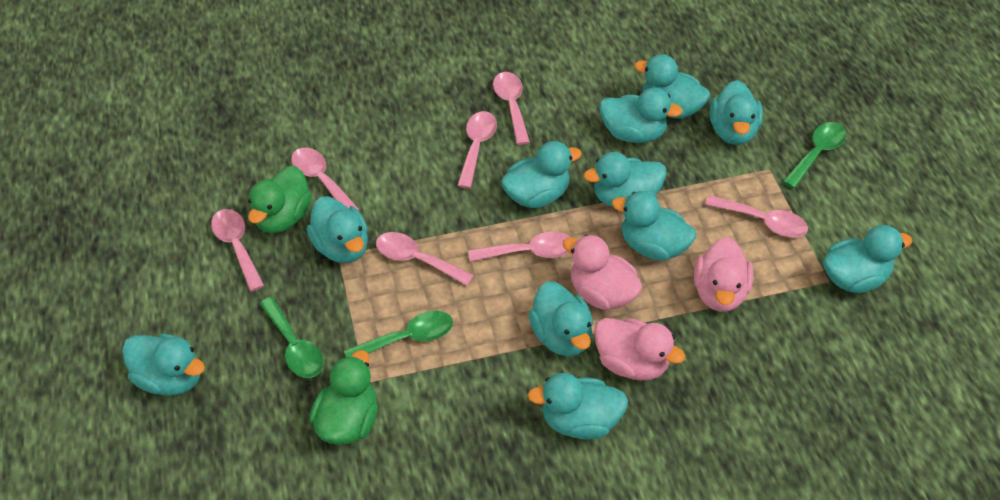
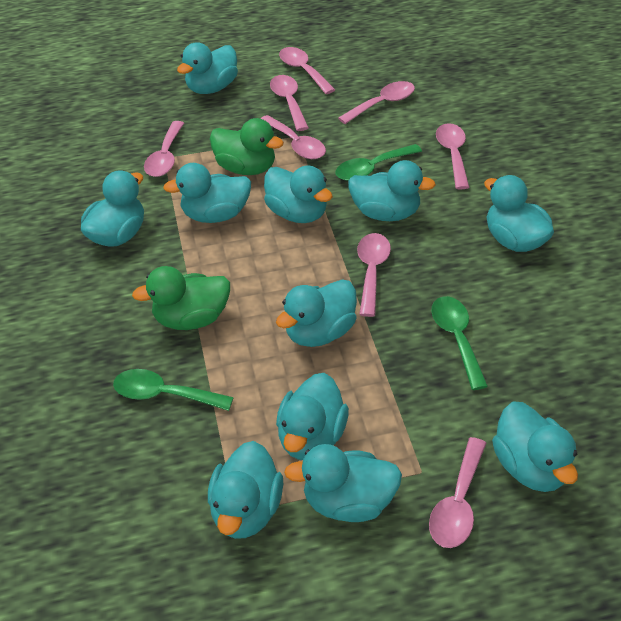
pink duck: [562,235,643,310] [594,318,685,381] [694,237,753,312] = 3 -> none = 0
pink spoon: [211,209,264,291] [291,148,360,211] [376,232,474,286] [457,111,497,189] [468,232,571,262] [493,72,530,145] [705,195,808,238] = 7 -> [144,121,184,177] [260,115,326,159] [270,75,309,131] [279,47,335,94] [338,81,415,124] [357,233,391,317] [429,437,486,548] [436,123,469,189] = 8

